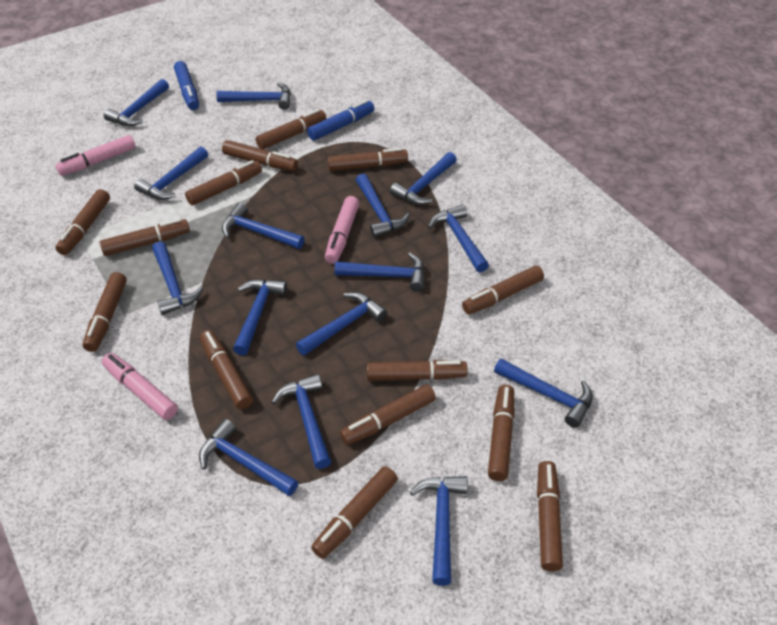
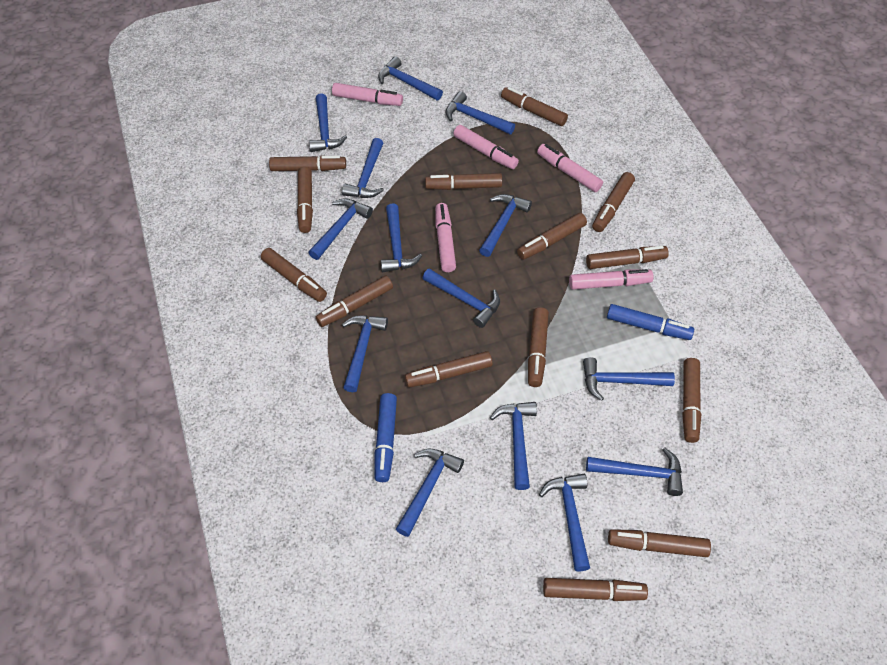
blue hammer: [104,79,169,126] [134,147,208,200] [152,242,204,315] [199,419,298,496] [216,83,291,110] [222,203,305,249] [233,279,287,356] [272,374,331,469] [296,292,387,356] [334,253,425,292] [356,173,410,238] [390,152,457,205] [410,476,468,586] [428,204,489,272] [494,358,593,428] = 15 -> [308,198,373,260] [309,93,347,152] [342,138,384,198] [342,315,388,392] [378,56,443,101] [381,203,422,272] [396,449,464,537] [422,268,500,328] [446,91,515,134] [479,194,532,257] [490,402,537,490] [539,474,590,572] [583,357,675,401] [586,448,683,496] = 14
pink marker: [56,135,136,176] [102,353,178,420] [325,196,359,264] = 3 -> [332,83,403,106] [435,203,456,272] [453,125,519,169] [537,144,603,192] [569,269,654,290] = 5

